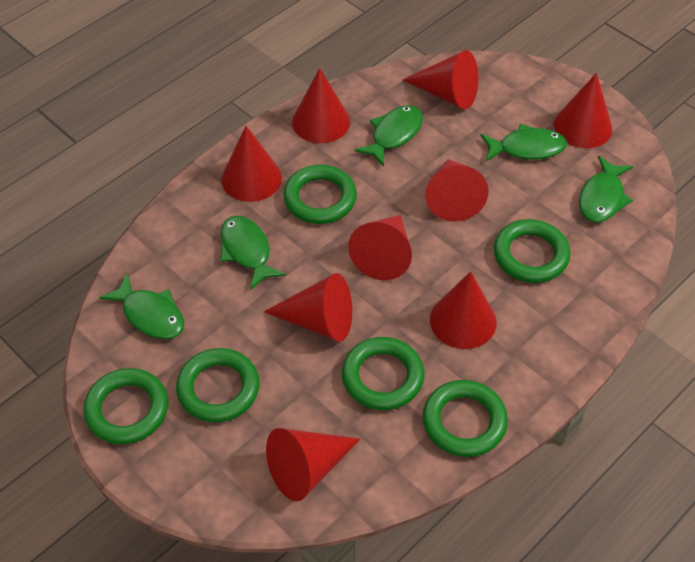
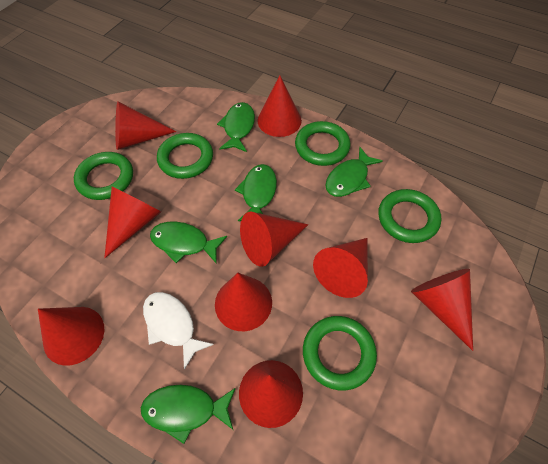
green ring: [83,368,168,444] [176,348,259,423] [283,165,357,224] [342,337,424,410] [423,380,508,457] [494,219,571,283] = 6 -> [74,152,133,200] [157,133,213,179] [295,121,351,166] [303,316,377,390] [378,189,441,243] = 5
white fish: none = 0 -> [143,292,214,370] = 1

